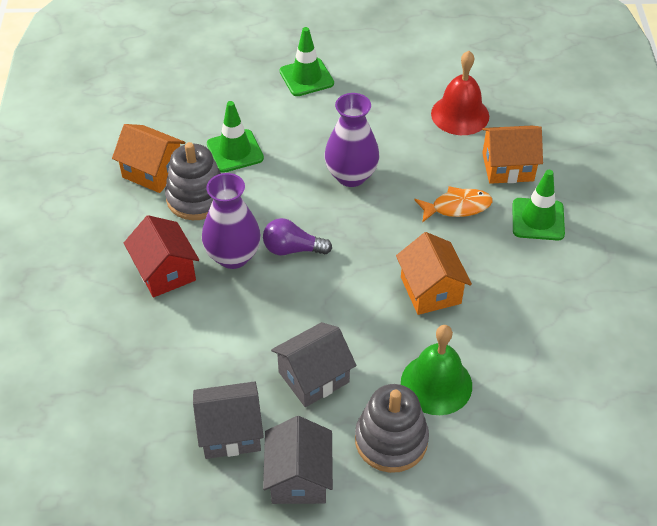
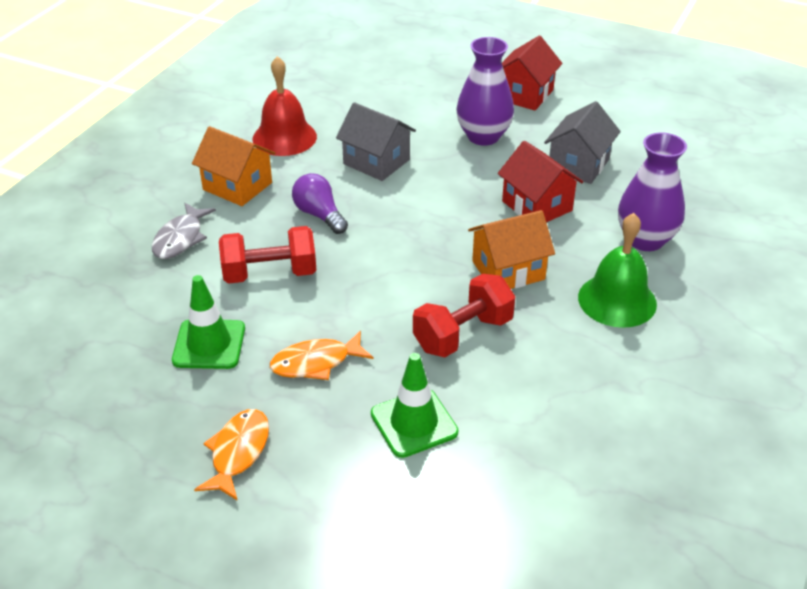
green traffic cone: [207,101,264,173] [280,27,334,96] [512,170,565,241] = 3 -> [172,275,245,369] [371,353,458,458] = 2
grey fish: none = 0 -> [152,203,216,259] = 1
grey house: [193,381,264,459] [263,416,333,504] [271,322,357,407] = 3 -> [336,102,416,181] [544,101,621,184] = 2
grey stacking toy: [165,142,221,220] [355,384,429,473] = 2 -> none = 0
orange fish: [415,186,493,223] = 1 -> [194,409,269,501] [270,331,373,380] = 2
orange house: [112,124,185,193] [396,232,472,315] [482,126,543,184] = 3 -> [192,126,276,206] [468,210,555,289] = 2
red dumbbell: none = 0 -> [219,226,316,284] [413,274,515,357] = 2
red house: [124,215,199,298] = 1 -> [498,141,583,222] [502,36,562,110] = 2

